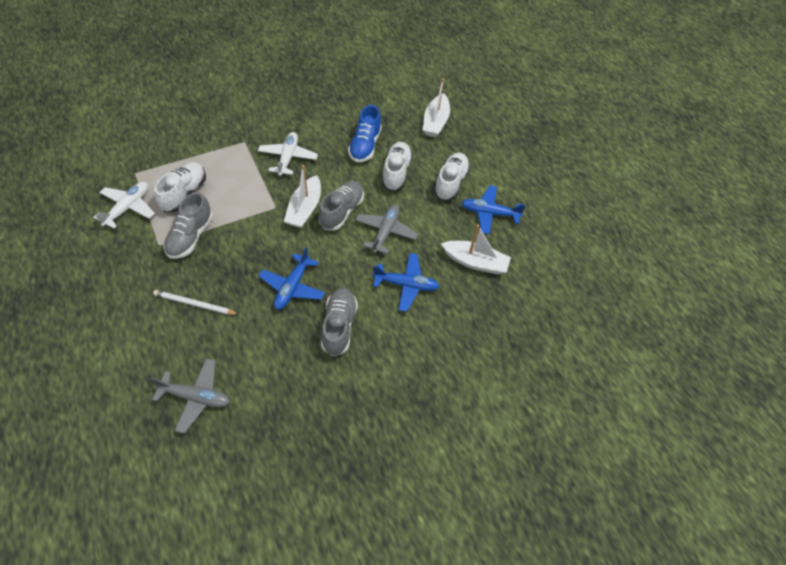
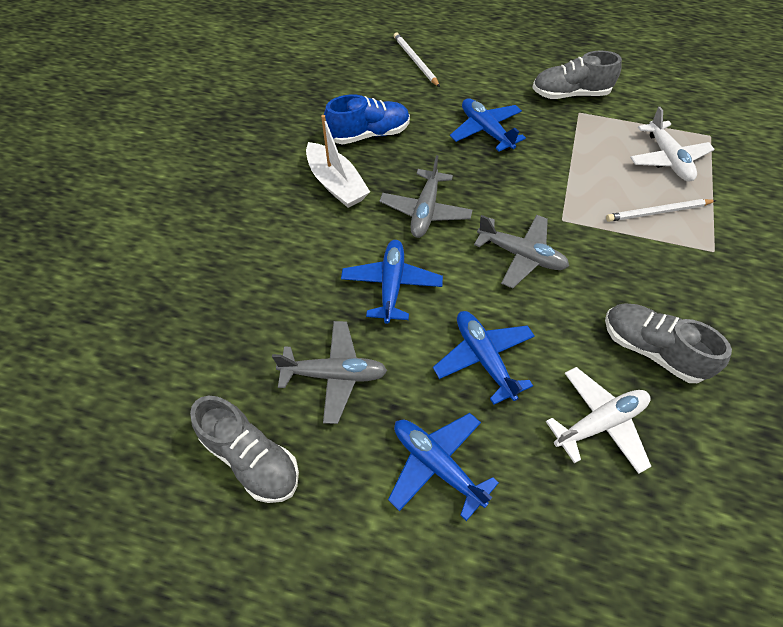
blue plane: [258,247,325,310] [373,253,440,312] [462,185,526,234] = 3 -> [341,240,443,324] [388,413,499,521] [433,311,535,405] [450,98,526,152] = 4
grey plane: [151,358,230,434] [355,204,418,254] = 2 -> [272,321,387,424] [380,155,472,238] [474,215,569,288] = 3
white boat: [284,165,321,228] [423,78,450,138] [441,224,511,275] = 3 -> [306,115,370,208] = 1
white pencil: [153,290,239,315] = 1 -> [394,33,440,87] [606,199,716,222] = 2
white shoe: [154,162,206,213] [382,142,413,191] [434,153,470,201] = 3 -> none = 0

